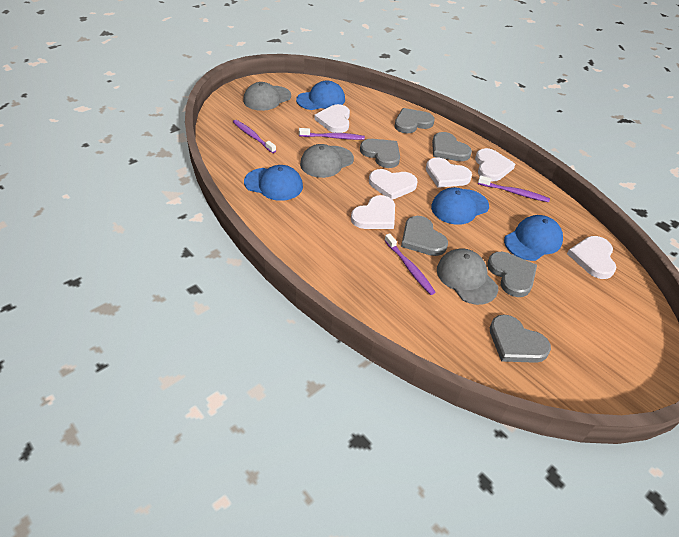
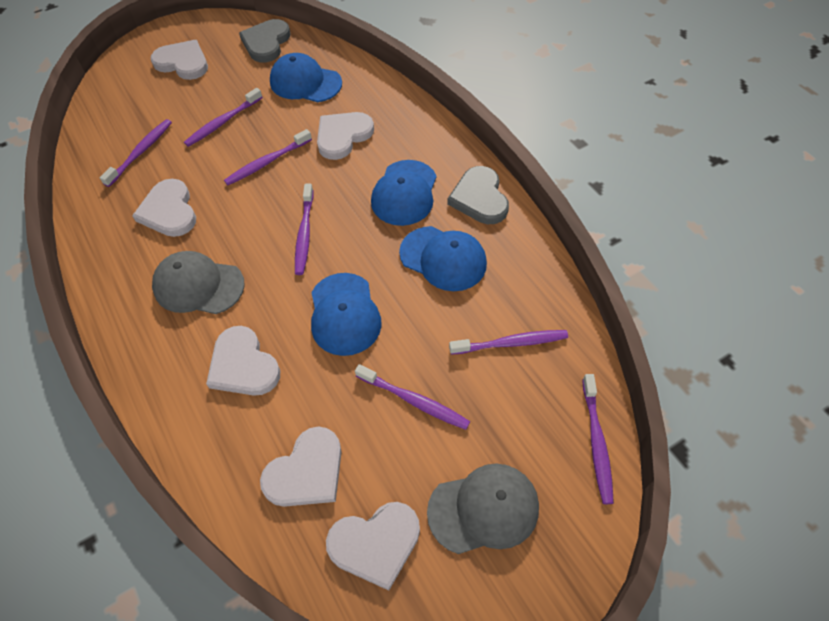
grey cap: [243,82,291,111] [300,144,354,178] [437,248,498,305] = 3 -> [152,251,245,314] [427,464,539,554] = 2
grey heart: [360,139,400,168] [395,108,435,133] [401,216,448,256] [432,132,472,161] [487,252,537,297] [490,315,551,363] = 6 -> [239,19,291,63] [447,166,509,224] = 2
purple toothbrush: [233,120,276,153] [299,128,365,140] [384,233,435,295] [478,175,550,202] = 4 -> [100,119,172,187] [184,88,263,147] [224,129,312,185] [295,184,314,275] [355,364,470,430] [449,330,568,355] [582,374,614,504] = 7

